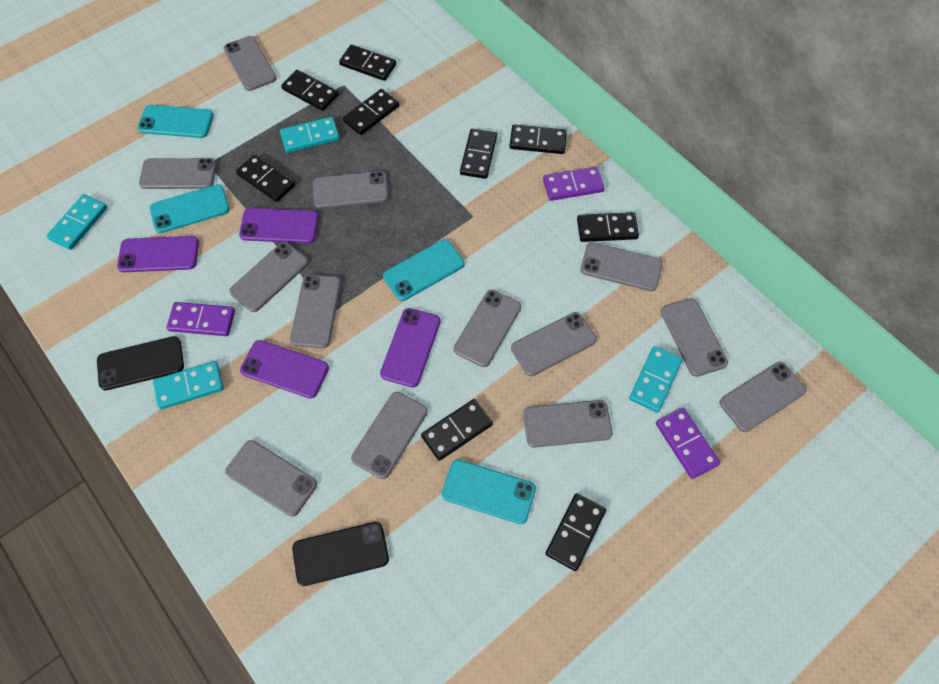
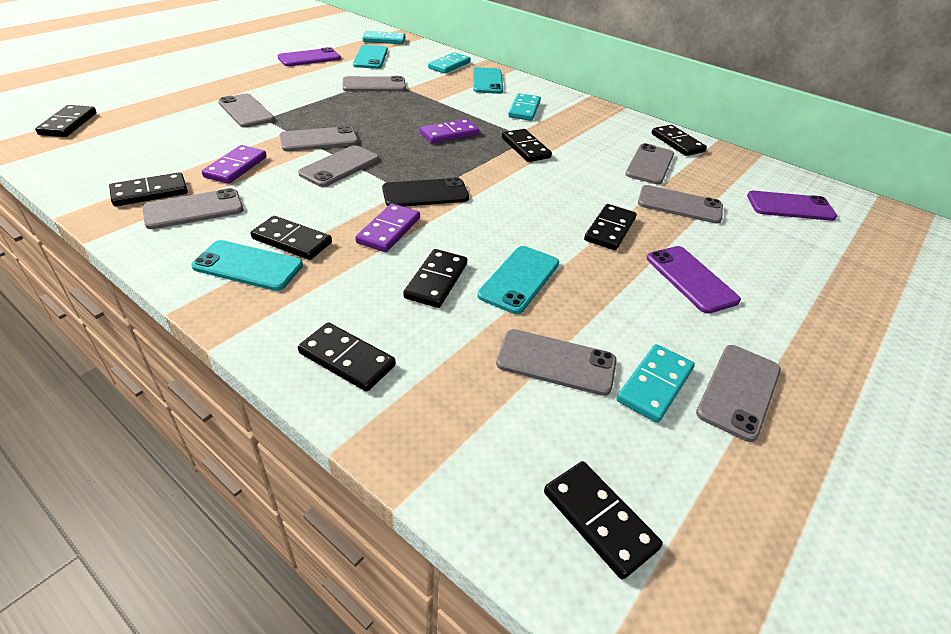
black phone: [97,336,184,390] [292,522,389,586] = 2 -> [382,177,469,207] = 1
grey phone: [139,158,217,189] [224,36,277,91] [225,440,317,517] [229,242,308,312] [290,275,341,348] [313,171,388,209] [351,392,428,479] [454,290,521,367] [511,312,597,376] [523,400,613,448] [580,242,662,291] [661,298,728,377] [719,362,806,432] = 13 -> [142,188,244,229] [218,94,275,128] [279,126,358,151] [298,145,379,187] [343,76,406,91] [496,329,617,396] [625,143,674,184] [638,185,723,224] [696,345,781,442] = 9
purple phone: [117,236,199,272] [239,208,319,243] [240,340,329,398] [380,308,441,388] = 4 -> [278,47,341,66] [647,246,741,314] [747,191,837,221] = 3

